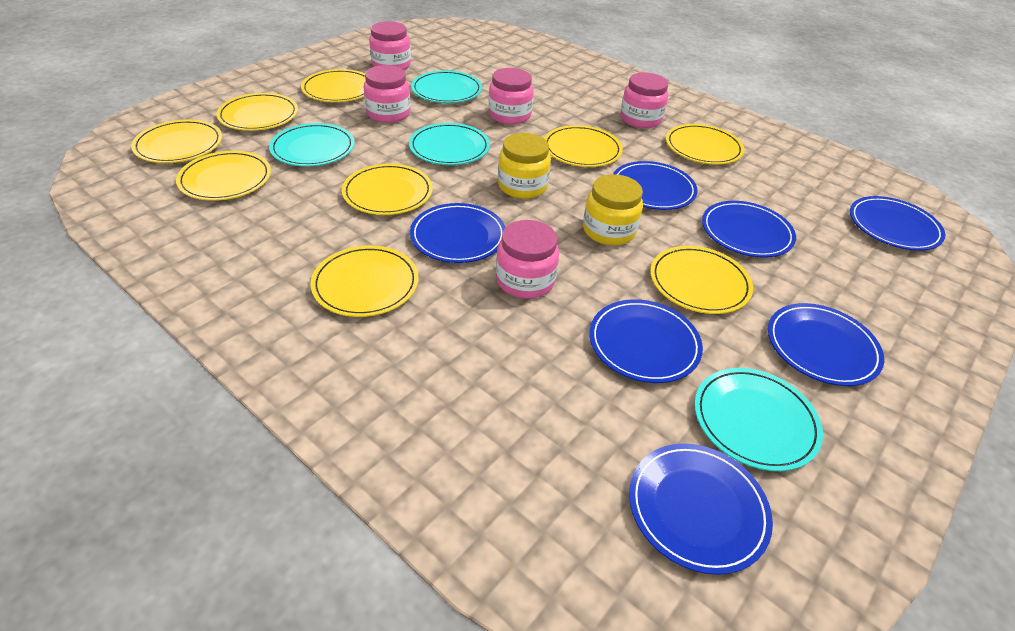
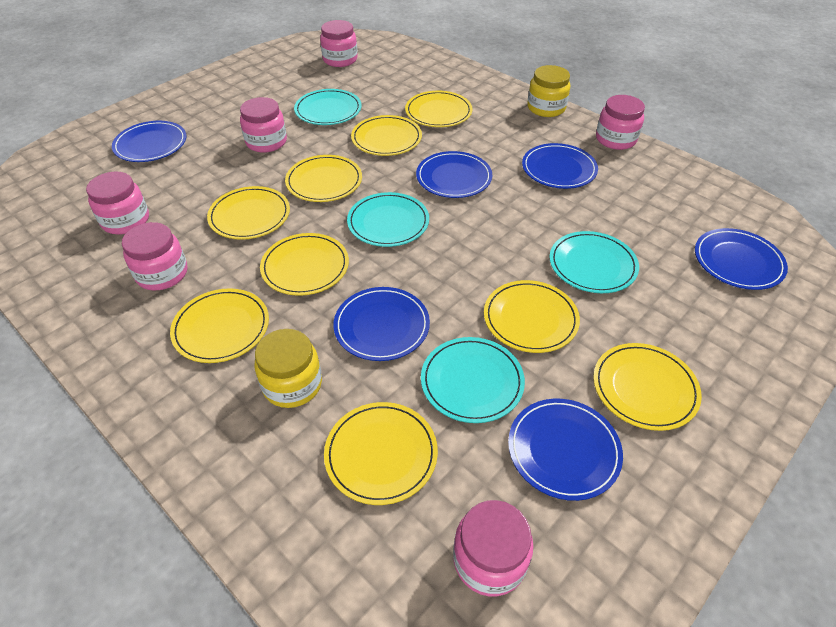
blue plate: [410,203,506,263] [589,299,703,383] [613,161,698,210] [629,444,773,575] [702,201,796,258] [768,303,884,386] [850,196,945,251] = 7 -> [112,121,187,162] [333,287,430,361] [416,151,492,198] [508,399,623,501] [522,143,598,189] [695,228,788,290] = 6
pink jar: [363,65,411,123] [369,21,411,70] [488,68,534,124] [496,220,559,299] [620,72,668,128] = 5 -> [86,171,149,235] [122,222,188,291] [240,97,287,153] [320,20,358,67] [453,500,534,596] [596,95,645,150] = 6

